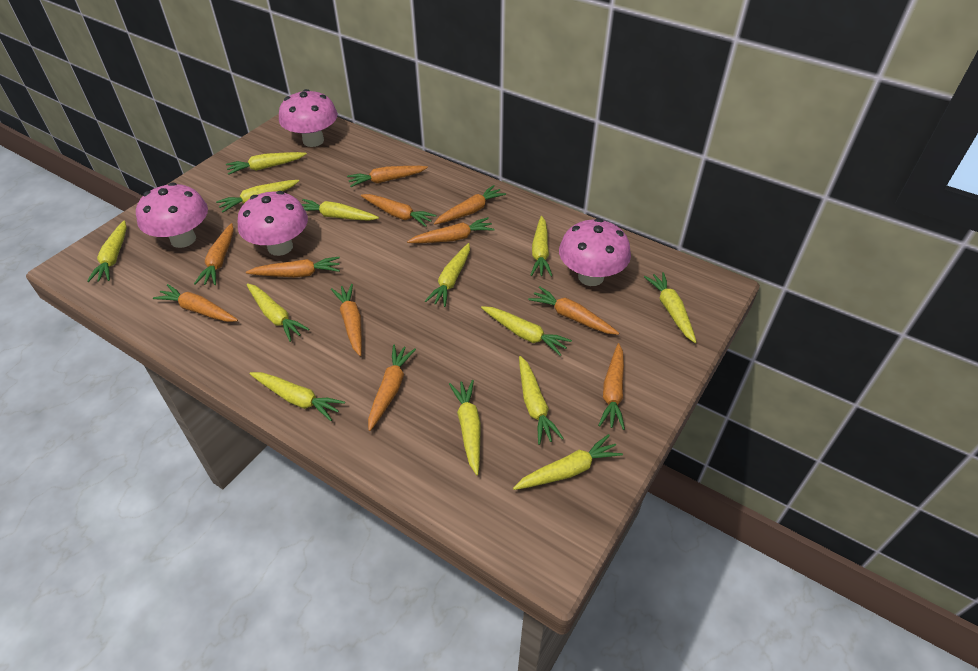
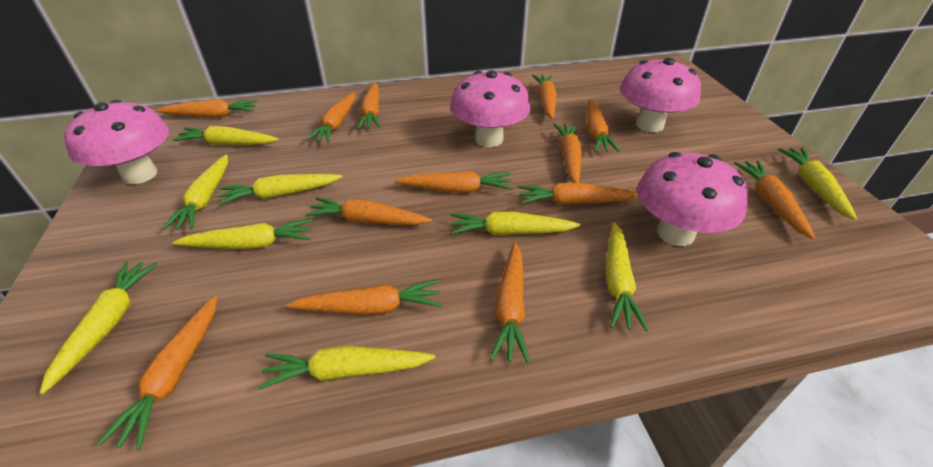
orange carrot: [153,284,238,322] [194,223,234,285] [246,257,340,277] [331,284,362,356] [347,166,428,187] [361,194,436,227] [368,345,416,431] [407,217,495,243] [434,185,506,225] [528,286,619,335] [598,343,625,430] = 11 -> [97,295,217,450] [157,99,258,118] [286,279,442,315] [305,197,432,225] [306,92,355,143] [357,82,381,129] [395,171,513,193] [490,242,530,364] [518,183,638,205] [532,75,557,119] [553,123,582,183] [587,99,620,152] [734,161,815,239] = 13
yellow carrot: [87,220,127,282] [216,180,299,213] [226,152,307,175] [246,283,310,342] [250,372,345,421] [302,199,379,221] [425,243,470,307] [449,380,481,475] [481,306,572,356] [513,434,623,490] [519,356,564,445] [531,216,552,276] [644,272,696,343] = 13 -> [39,261,158,394] [162,154,228,230] [173,126,279,145] [173,219,313,249] [218,174,343,206] [258,346,435,390] [450,212,581,235] [605,222,649,332] [778,148,857,220] = 9

